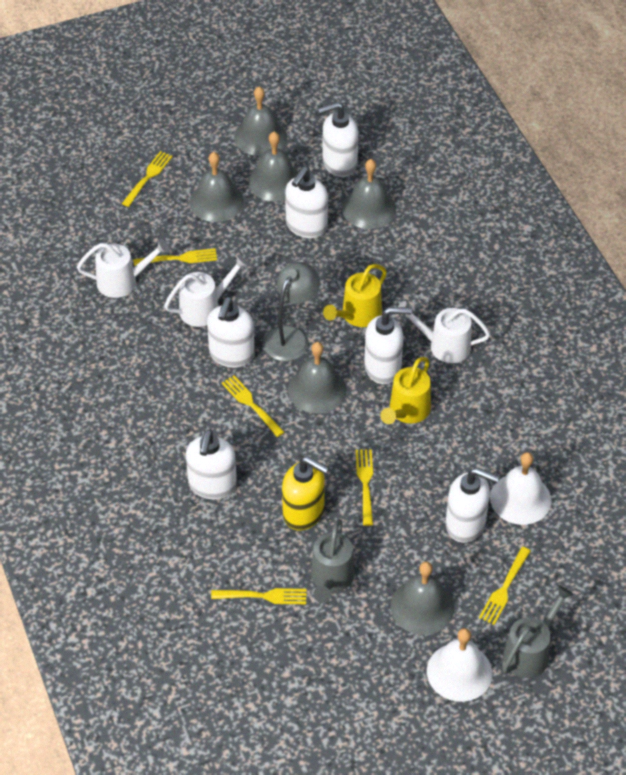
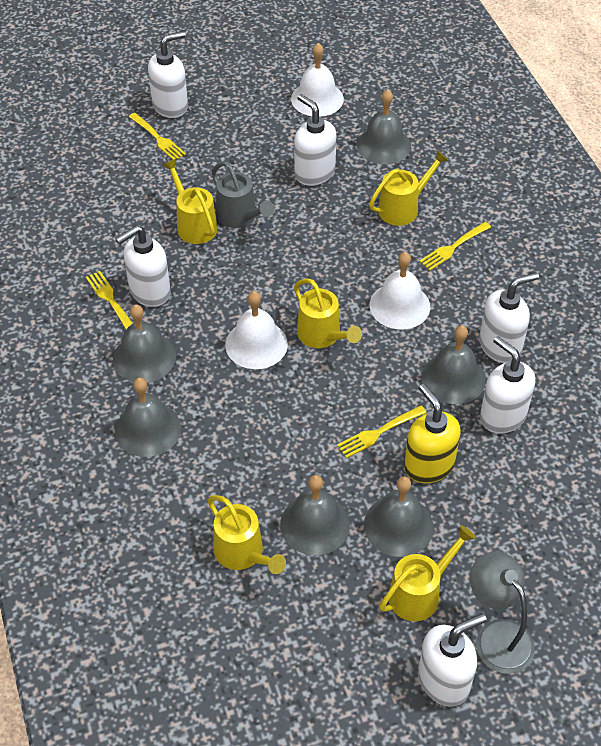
grey watering can: [311,519,355,603] [503,585,573,678] = 2 -> [212,162,274,228] = 1
white bell: [427,628,492,702] [490,452,552,525] = 2 -> [225,291,288,369] [291,43,344,117] [370,252,430,329] = 3
white watering can: [77,239,170,298] [164,255,249,327] [398,301,490,363] = 3 -> none = 0
yellow fork: [122,151,173,207] [133,248,217,266] [211,588,307,604] [222,375,284,437] [356,449,373,526] [479,547,531,625] = 6 -> [86,271,133,329] [129,113,186,160] [337,405,426,458] [419,222,491,271] = 4
yellow watering can: [323,264,387,327] [380,357,431,424] = 2 -> [163,159,218,244] [208,495,286,574] [294,278,362,348] [369,150,448,226] [380,525,476,621] = 5

